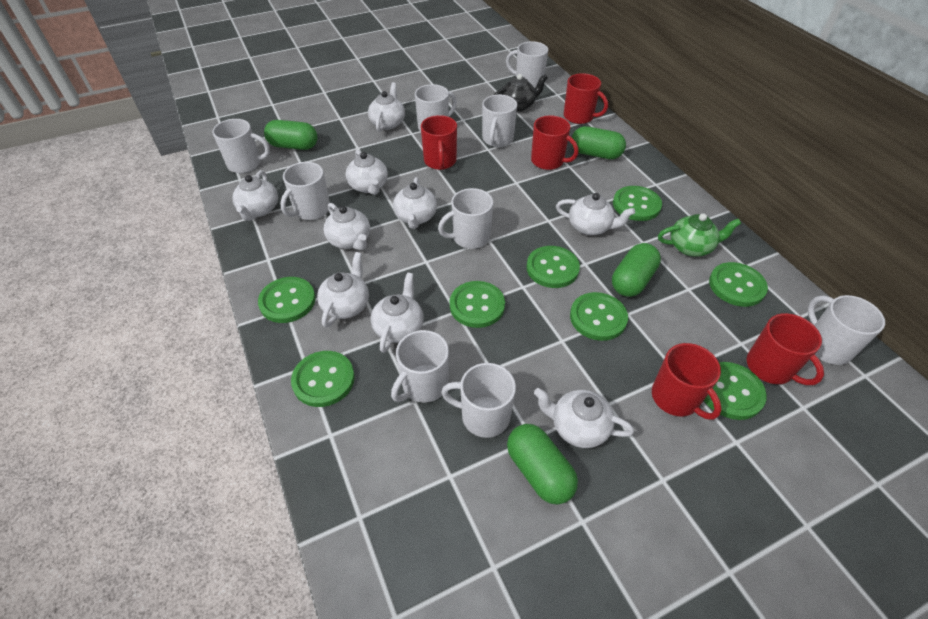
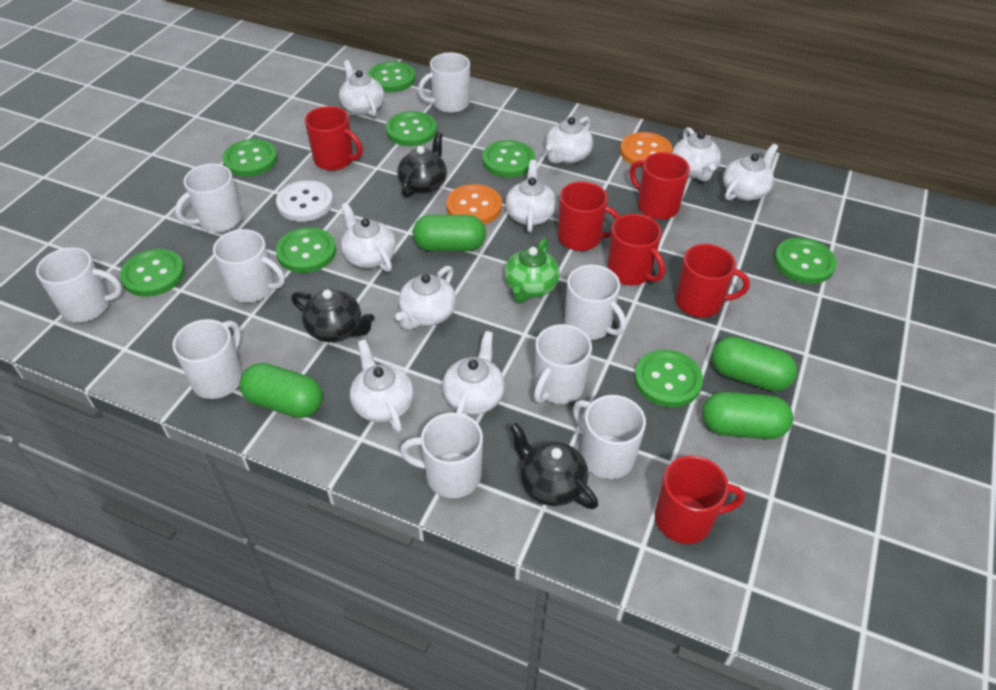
black teapot: [494,74,548,112] = 1 -> [291,289,375,342] [397,132,447,197] [510,423,598,509] = 3
orange button: none = 0 -> [446,184,502,224] [620,132,673,168] = 2
red mug: [421,115,457,170] [531,116,579,170] [564,73,608,124] [652,343,722,420] [746,313,824,385] = 5 -> [305,106,363,171] [558,182,620,251] [607,214,665,285] [630,152,690,220] [655,456,745,544] [675,244,750,318] = 6
white button: none = 0 -> [276,180,333,222] = 1

